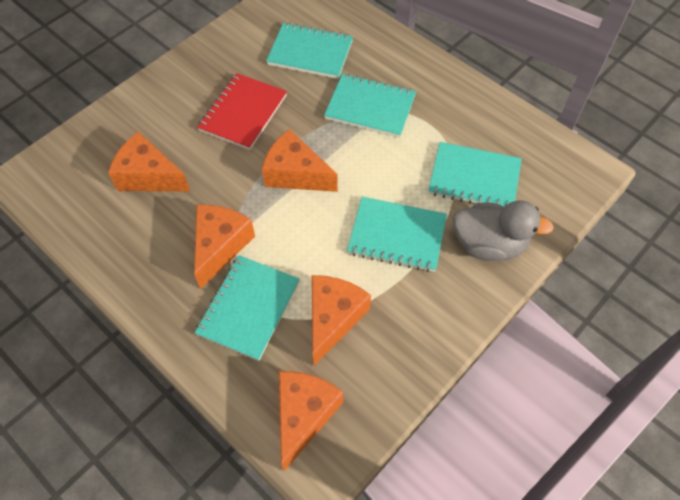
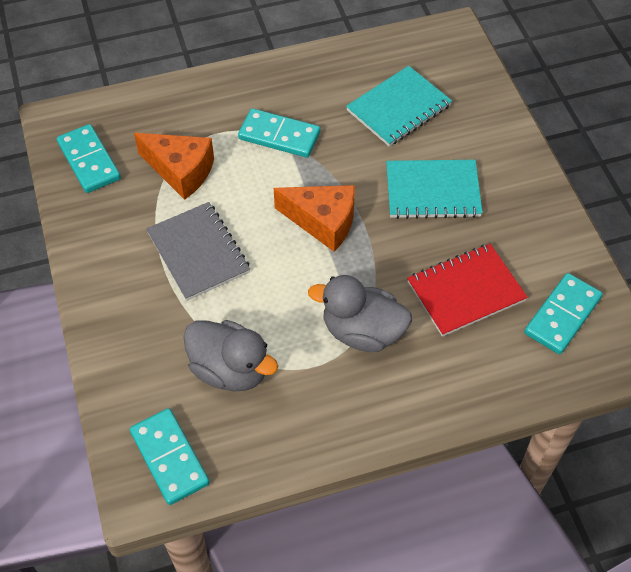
grey duck: [453,200,554,261] = 1 -> [183,320,278,391] [308,275,412,352] = 2
grey notebook: none = 0 -> [146,202,250,301] = 1
orange cheese: [108,132,190,191] [194,205,255,289] [262,129,337,192] [279,371,343,471] [312,275,371,366] = 5 -> [134,133,214,200] [274,185,355,252] = 2
turquoise domino: none = 0 -> [57,124,121,193] [130,408,210,505] [238,108,320,158] [524,273,603,354] = 4
turquoise notebook: [194,255,300,361] [266,23,353,79] [324,74,416,138] [347,197,447,272] [428,142,522,207] = 5 -> [346,66,452,146] [386,160,483,219] = 2

